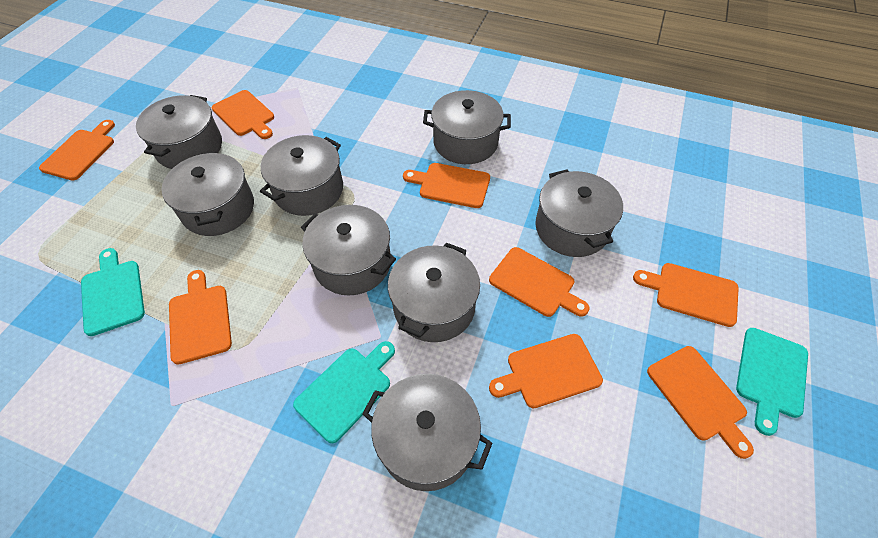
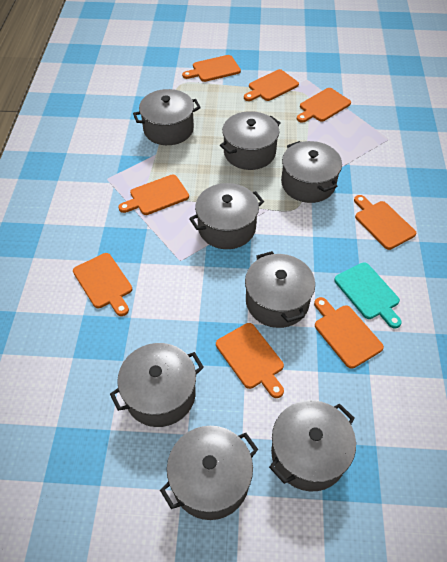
turquoise cutting board: [81,248,145,336] [293,341,395,443] [736,328,808,436] = 3 -> [334,262,402,328] = 1

